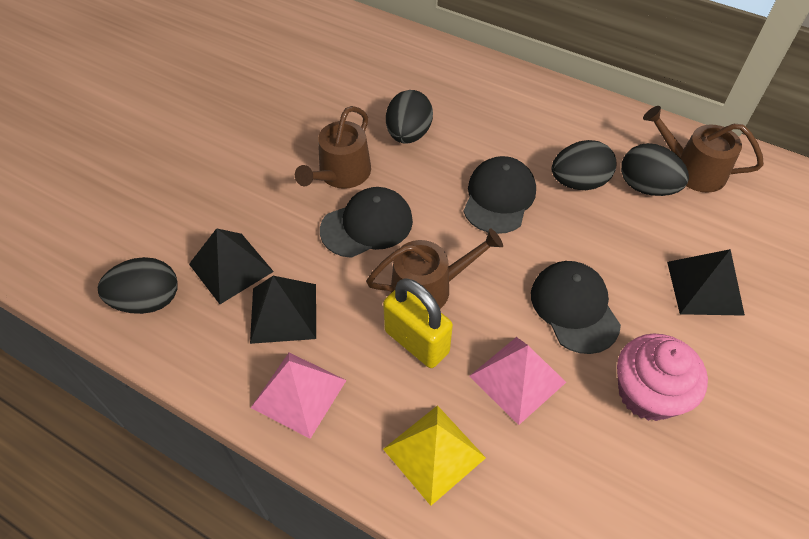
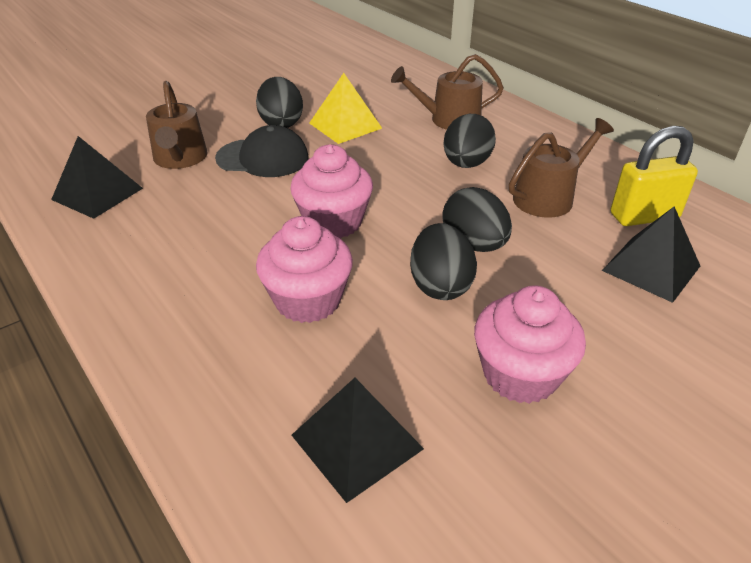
black cap: [320,187,413,258] [463,156,536,234] [531,261,621,354] = 3 -> [215,125,309,177] = 1
pink cupcake: [617,333,708,421] = 1 -> [256,216,353,323] [290,144,373,238] [474,285,586,404] = 3
pink pyramid: [251,353,347,439] [469,337,566,425] = 2 -> none = 0

